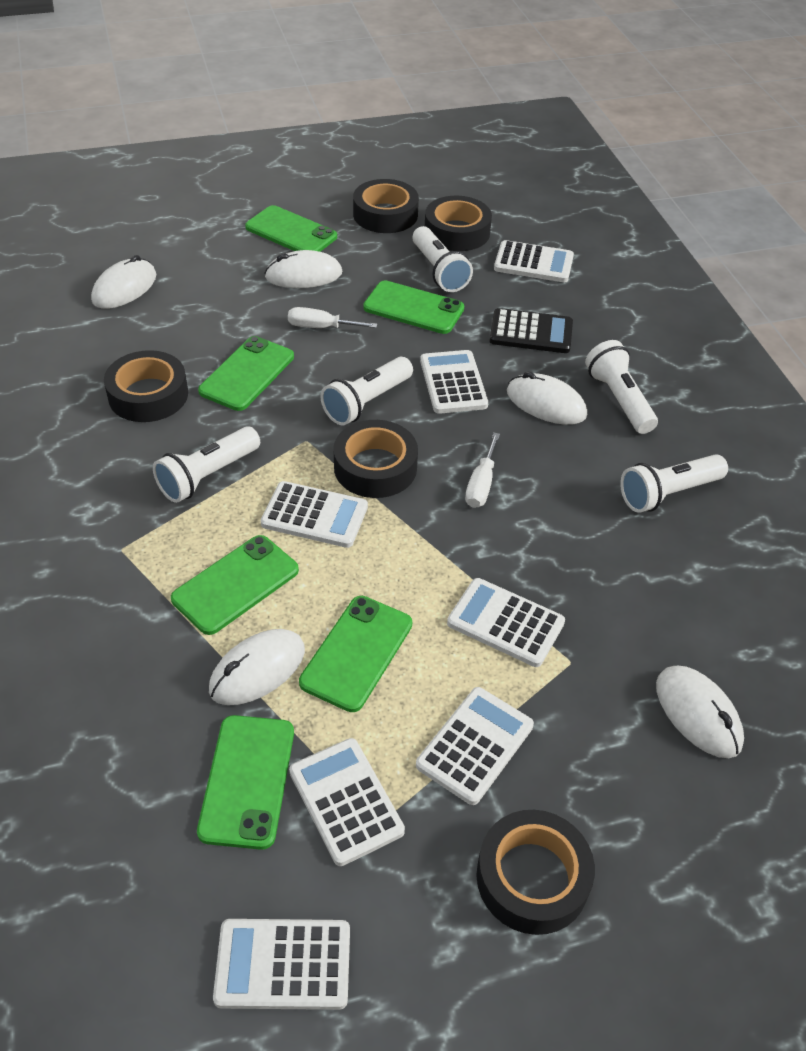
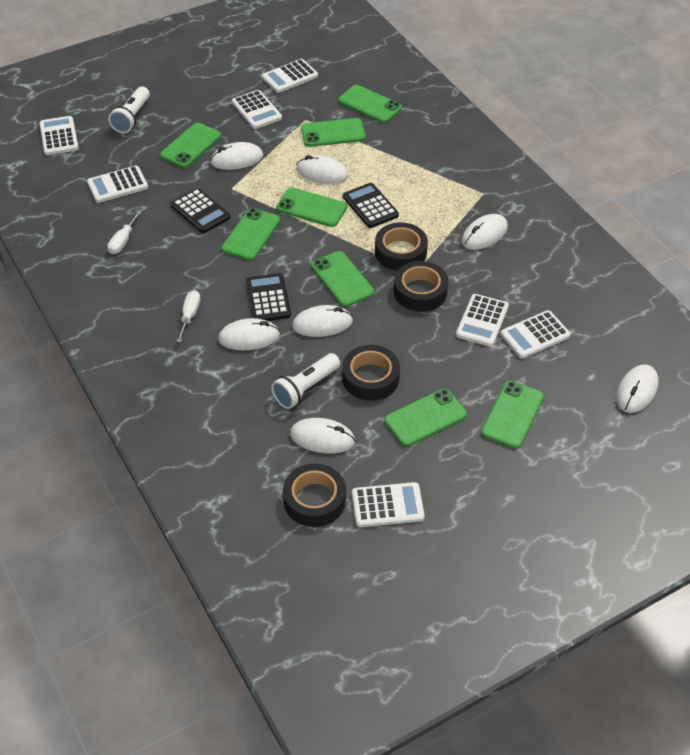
black calculator: [489,308,573,353] = 1 -> [171,188,230,233] [246,273,291,321] [343,183,399,228] = 3
black tape: [104,350,188,422] [333,420,418,498] [353,179,419,233] [425,196,492,251] [476,810,595,935] = 5 -> [283,463,346,527] [342,345,400,401] [375,223,428,271] [394,261,449,312] = 4
green phone: [171,535,299,635] [197,715,294,850] [198,336,294,411] [245,205,337,252] [299,596,412,712] [363,280,464,334] = 6 -> [160,123,221,168] [222,208,280,261] [276,188,347,227] [301,118,366,147] [311,251,374,307] [338,85,402,123] [385,389,467,447] [481,381,544,449] = 8
white flashlight: [153,426,260,503] [320,357,413,425] [412,226,473,292] [585,340,658,434] [620,454,728,513] = 5 -> [108,87,150,133] [271,353,340,409] = 2
white mouse: [91,255,156,309] [209,629,305,705] [264,250,342,288] [507,372,587,425] [656,666,744,758] = 5 -> [210,142,263,170] [218,318,280,350] [290,418,355,453] [292,305,353,337] [296,155,349,184] [462,214,508,250] [616,364,659,413] = 7

